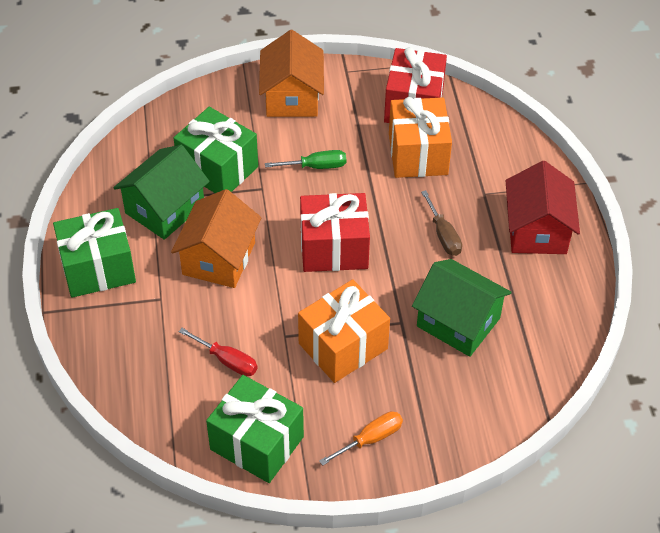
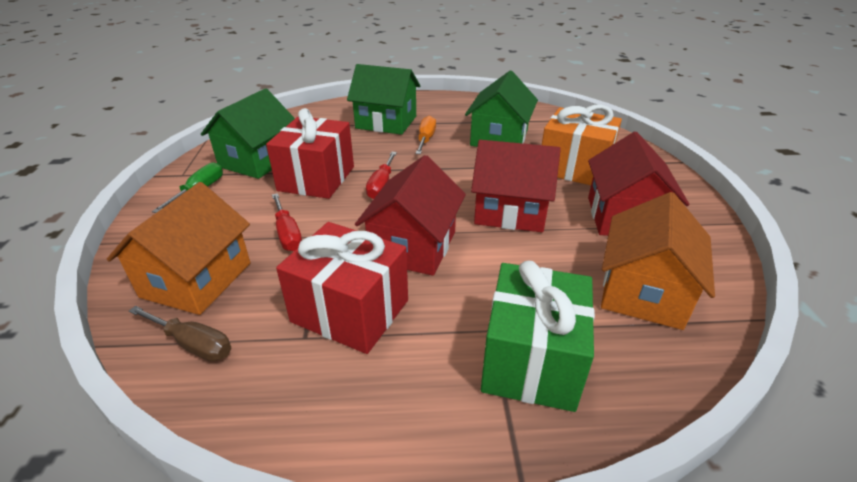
green gift: [53,208,136,298] [174,107,258,193] [206,375,304,483] = 3 -> [481,260,595,412] = 1
green house: [113,145,210,240] [412,259,512,357] = 2 -> [201,88,295,179] [347,64,420,135] [465,70,538,147] = 3
orange gift: [298,279,390,383] [389,97,452,178] = 2 -> [542,105,622,185] = 1
red house: [506,161,580,254] = 1 -> [355,155,466,276] [471,140,561,232] [588,132,689,236] = 3
red screwdriver: [178,328,258,377] = 1 -> [272,193,302,251] [366,152,397,199] = 2

